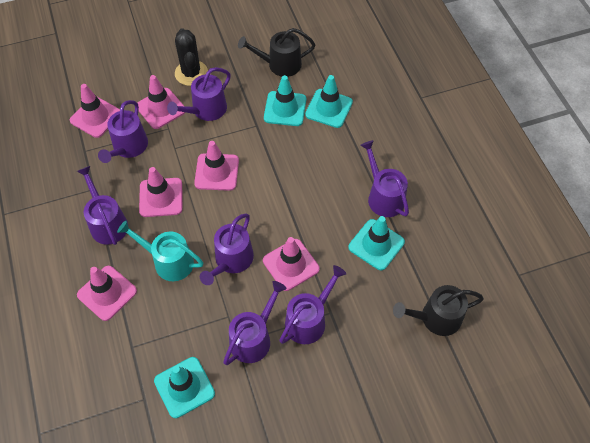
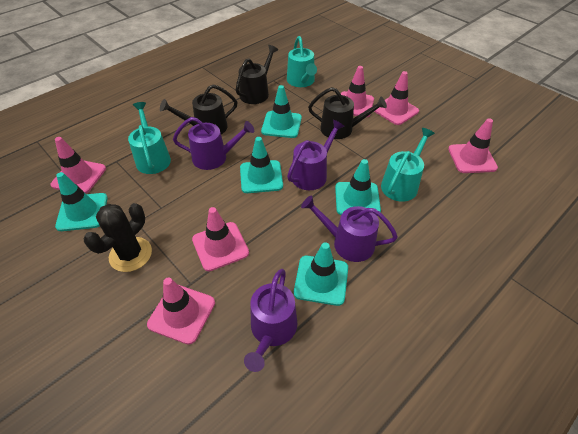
black watering can: [238,28,315,77] [393,285,484,336] = 2 -> [160,84,237,134] [236,45,278,104] [308,87,387,139] = 3
purple watering can: [77,166,128,245] [98,100,148,163] [167,67,231,121] [200,213,254,285] [223,281,287,365] [279,265,346,344] [360,140,409,217] = 7 -> [173,117,254,170] [244,269,297,372] [287,120,345,190] [301,195,398,262] = 4
turquoise traffic cone: [154,357,215,418] [264,75,306,126] [305,75,353,128] [348,216,405,270] = 4 -> [55,172,108,231] [240,137,283,193] [261,85,302,138] [294,242,348,306] [335,159,381,215] = 5
turquoise watering can: [117,220,203,281] = 1 -> [128,102,171,174] [287,36,317,87] [381,128,435,202] = 3

